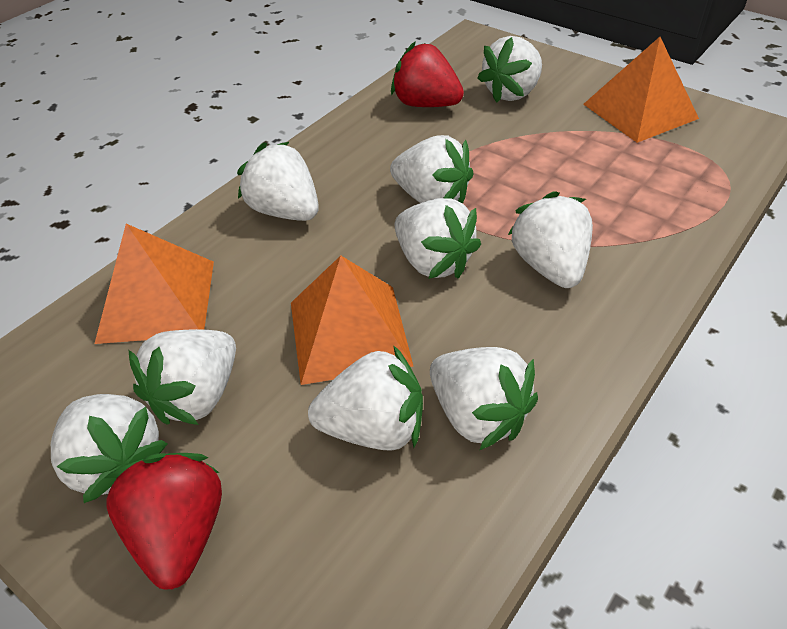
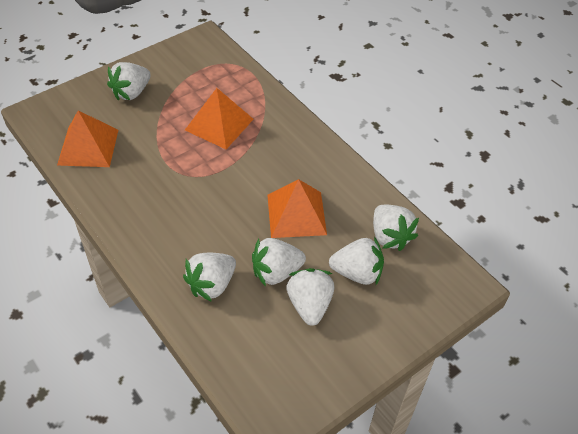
red strawberry: [105,453,222,590] [391,41,464,107] = 2 -> none = 0
white strawberry: [51,394,168,503] [129,329,236,425] [237,142,319,221] [308,345,423,451] [390,135,474,204] [394,198,481,279] [430,347,538,450] [477,36,542,103] [508,191,593,288] = 9 -> [107,62,151,101] [183,253,236,302] [252,238,306,287] [286,268,334,326] [329,237,384,285] [373,205,419,251] = 6

